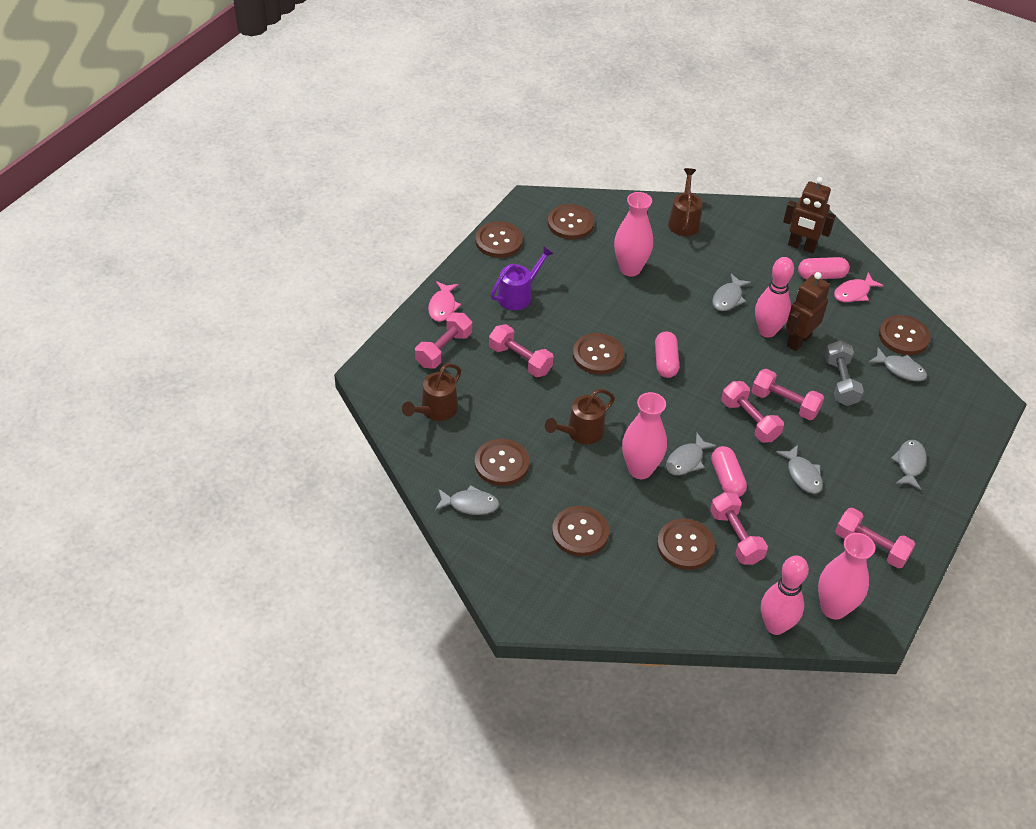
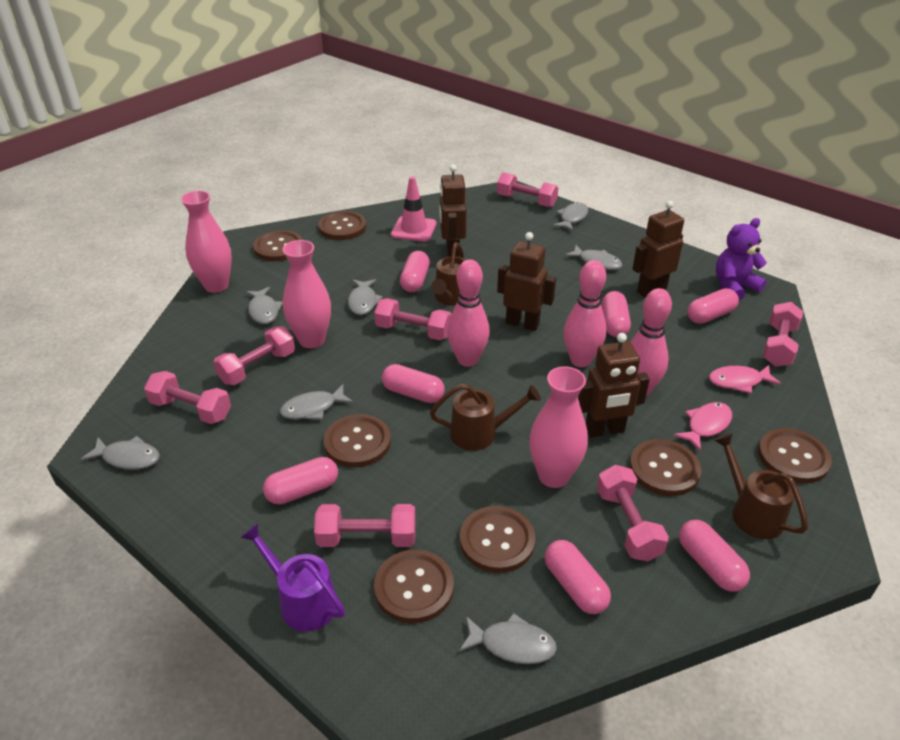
brown robot: [783,177,836,253] [786,272,830,351] = 2 -> [439,164,467,257] [497,232,556,331] [578,333,650,437] [632,201,684,297] = 4
grey dumbbell: [825,340,864,406] = 1 -> none = 0
grey fish: [435,485,499,515] [666,433,717,475] [712,274,751,311] [776,445,823,494] [868,348,927,382] [891,440,927,490] = 6 -> [81,436,160,470] [245,287,283,324] [280,384,354,420] [348,279,383,315] [459,613,557,664] [553,202,588,231] [565,245,622,270] = 7
pink bowling pin: [755,257,794,338] [761,556,809,635] = 2 -> [447,259,490,367] [563,260,606,367] [630,288,672,397] = 3
pink capsule: [655,331,679,378] [711,446,747,497] [798,257,850,279] = 3 -> [263,457,338,504] [382,364,445,403] [400,251,430,292] [545,540,611,614] [602,291,631,337] [679,520,750,592] [688,288,739,324] = 7
pink dumbbell: [415,313,472,368] [489,324,554,377] [710,492,768,565] [721,381,784,443] [752,369,824,420] [835,508,916,568] = 6 -> [144,371,231,424] [213,326,295,385] [314,504,416,547] [374,298,452,340] [497,172,558,207] [597,465,669,561] [763,302,803,367] = 7
pink traffic cone: none = 0 -> [391,176,437,241] = 1
purple teddy bear: none = 0 -> [716,218,767,300] = 1

